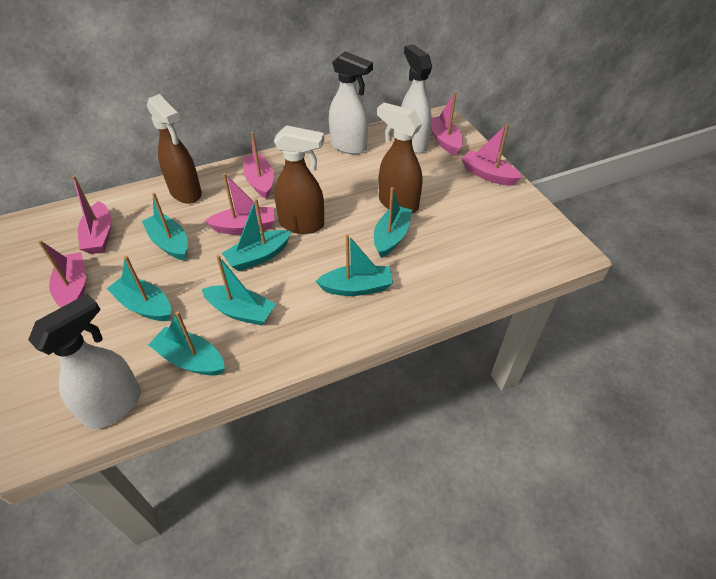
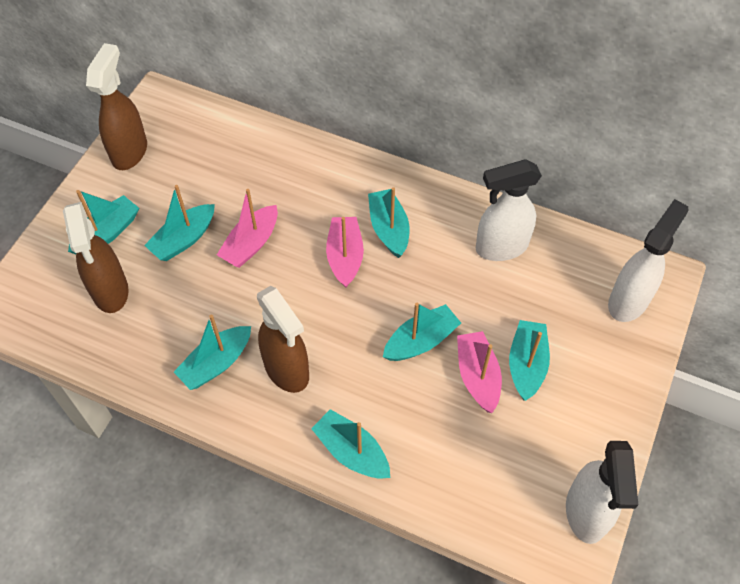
pink boat: [38,240,86,307] [72,176,111,254] [205,173,275,234] [243,132,274,199] [431,91,463,156] [461,123,522,186] = 6 -> [217,189,278,268] [326,217,364,288] [457,331,502,413] = 3

